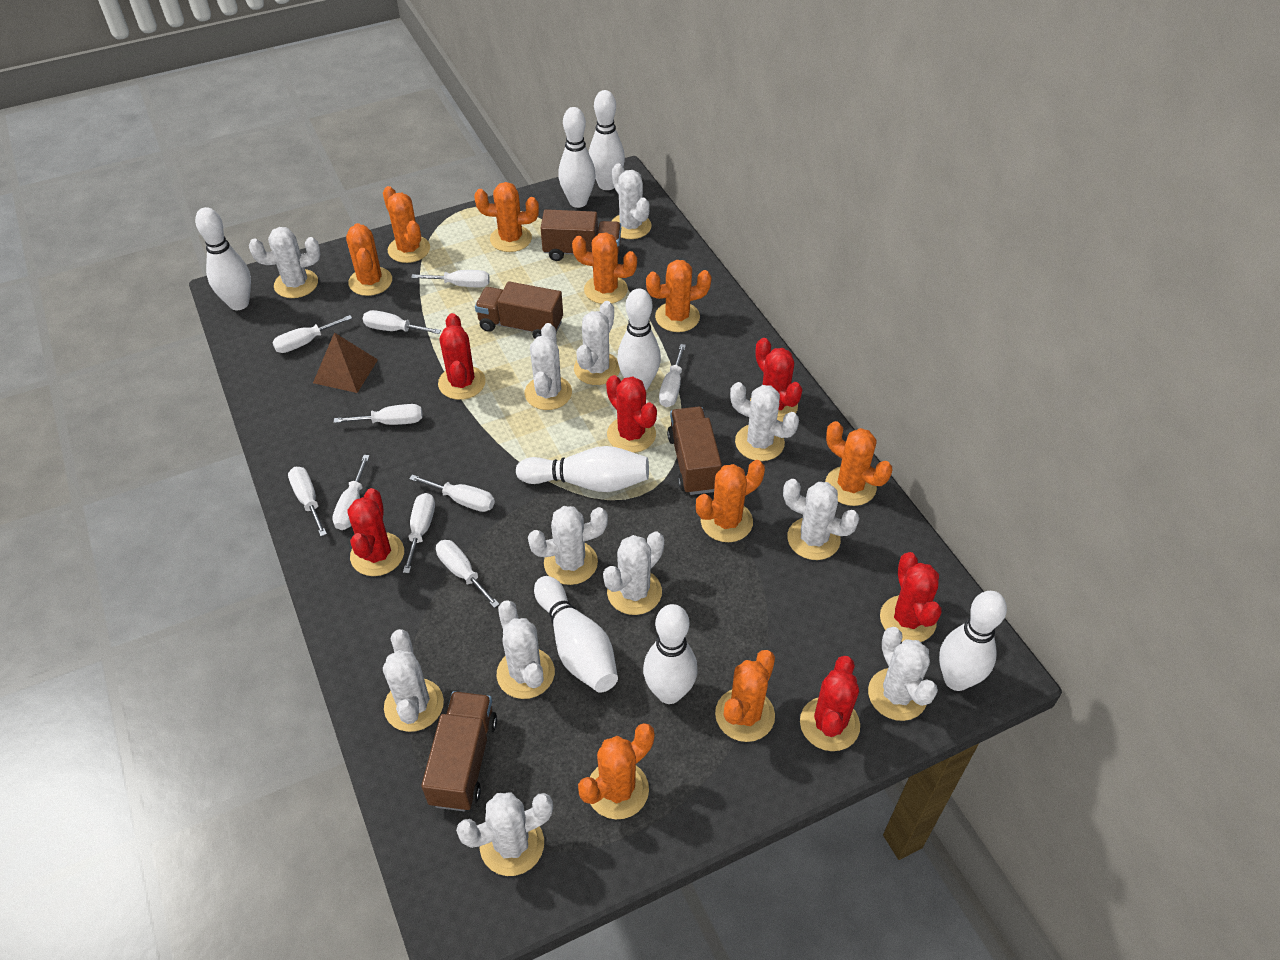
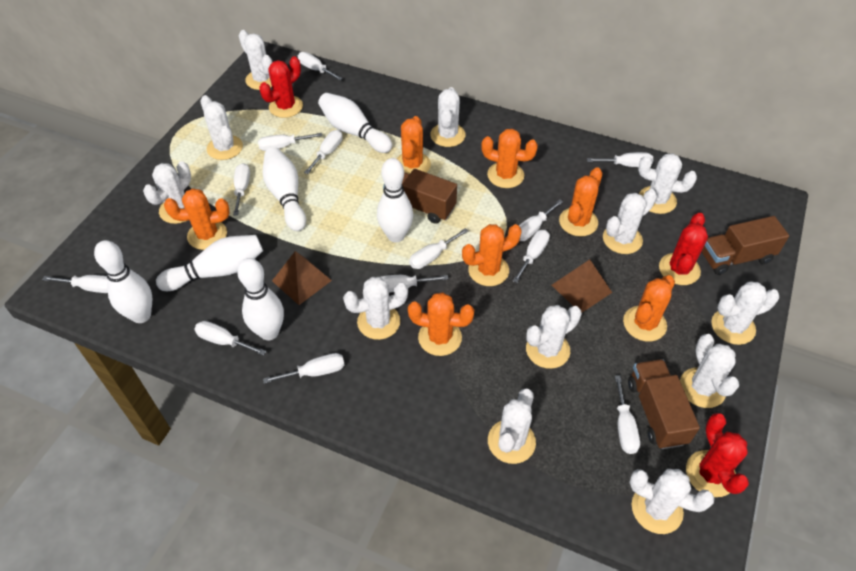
brown pyramid: [313,333,378,393] = 1 -> [272,251,332,305] [552,260,612,312] = 2
brown truck: [421,691,497,811] [475,281,563,339] [541,209,621,261] [667,407,722,495] = 4 -> [383,169,457,224] [628,359,700,449] [701,216,789,275] = 3
orange cactus: [346,223,392,296] [383,186,430,263] [474,182,539,252] [572,232,637,304] [578,723,654,819] [646,260,712,332] [696,460,765,542] [715,650,775,742] [825,421,892,506] = 9 -> [164,188,229,250] [396,116,431,174] [408,292,474,356] [462,224,522,286] [481,129,538,188] [559,167,602,237] [623,275,675,342] = 7
red cactus: [347,488,404,576] [438,313,486,400] [606,375,657,453] [750,338,803,422] [800,656,860,751] [880,552,941,642] = 6 -> [259,56,303,118] [659,213,708,285] [686,413,749,497] = 3
white bowling pin: [195,207,251,310] [516,446,649,492] [534,576,618,692] [558,107,596,208] [589,90,625,190] [617,289,661,390] [643,604,698,704] [939,591,1007,691] = 8 -> [94,240,152,323] [156,235,263,291] [237,258,284,340] [263,147,306,231] [318,93,392,153] [377,158,413,242] = 6
white screwdriver: [272,315,352,353] [288,467,327,536] [332,455,370,530] [334,404,423,425] [363,310,441,334] [403,493,435,573] [409,475,495,512] [411,270,490,287] [436,540,500,608] [659,344,686,407] = 10 -> [42,275,108,293] [194,321,266,356] [233,163,250,215] [258,133,322,151] [263,353,345,384] [298,52,343,80] [304,130,343,174] [380,275,449,293] [409,228,468,269] [513,230,550,283] [519,199,564,241] [587,152,653,167] [615,375,640,454] = 13

